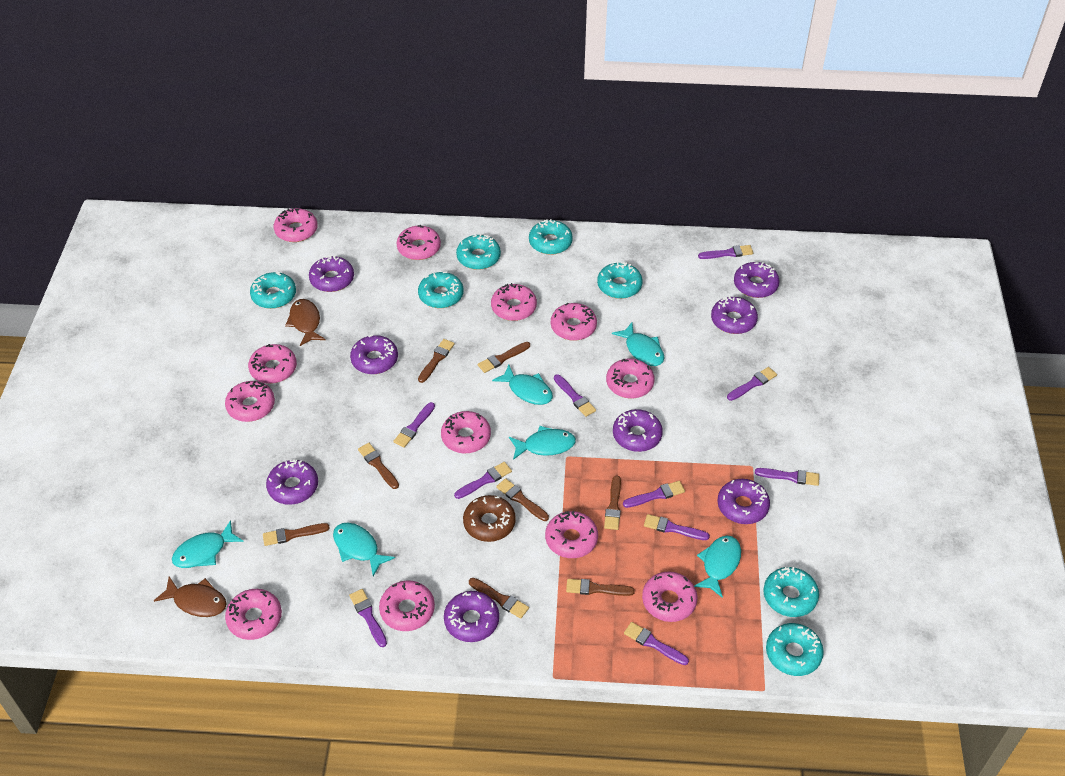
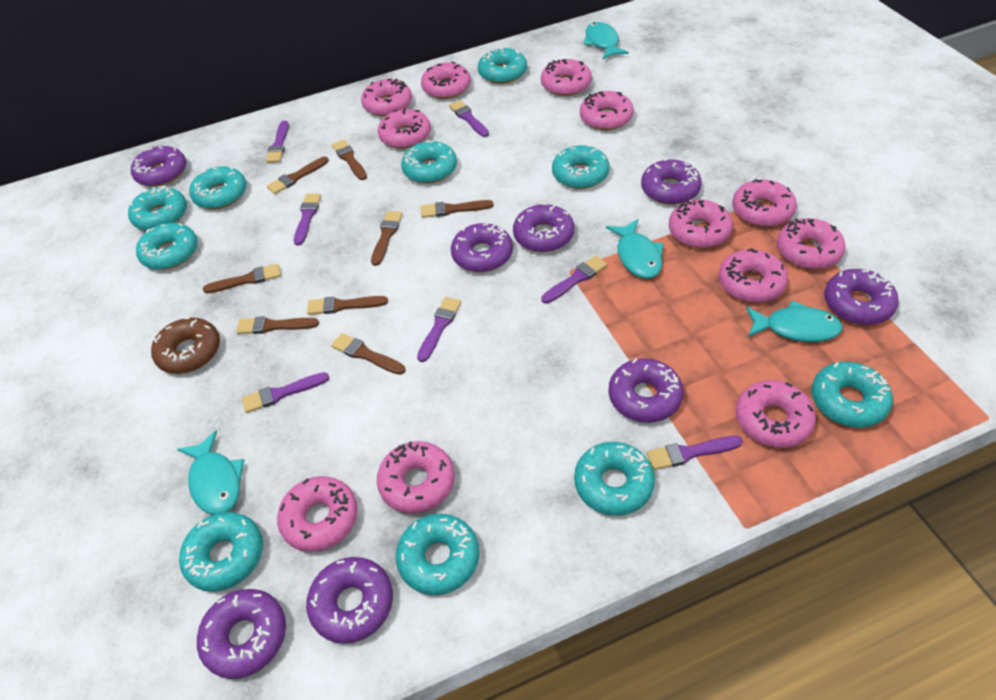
brown fish: [154,576,227,617] [285,299,325,346] = 2 -> none = 0
purple brush: [349,589,387,647] [393,402,435,448] [454,462,512,499] [554,374,596,417] [623,481,685,508] [624,622,689,665] [644,514,710,540] [698,245,753,259] [727,367,777,401] [755,468,819,486] = 10 -> [242,372,329,413] [266,120,289,163] [294,194,321,246] [417,297,461,362] [449,100,489,137] [541,255,607,304] [647,436,743,470] = 7
turquoise donut: [250,272,296,309] [418,271,463,308] [456,234,501,270] [529,219,573,255] [597,262,643,299] [763,567,819,617] [766,623,824,676] = 7 -> [128,186,187,231] [136,223,198,270] [179,512,263,592] [189,166,247,209] [396,513,479,595] [401,140,457,183] [478,48,527,84] [552,145,610,189] [574,442,655,516] [811,362,893,428] = 10
turquoise fish: [172,520,244,568] [333,523,395,576] [492,365,553,405] [509,426,576,460] [612,323,664,366] [694,535,741,598] = 6 -> [177,430,244,515] [583,22,629,59] [606,219,664,279] [746,301,843,342] = 4

